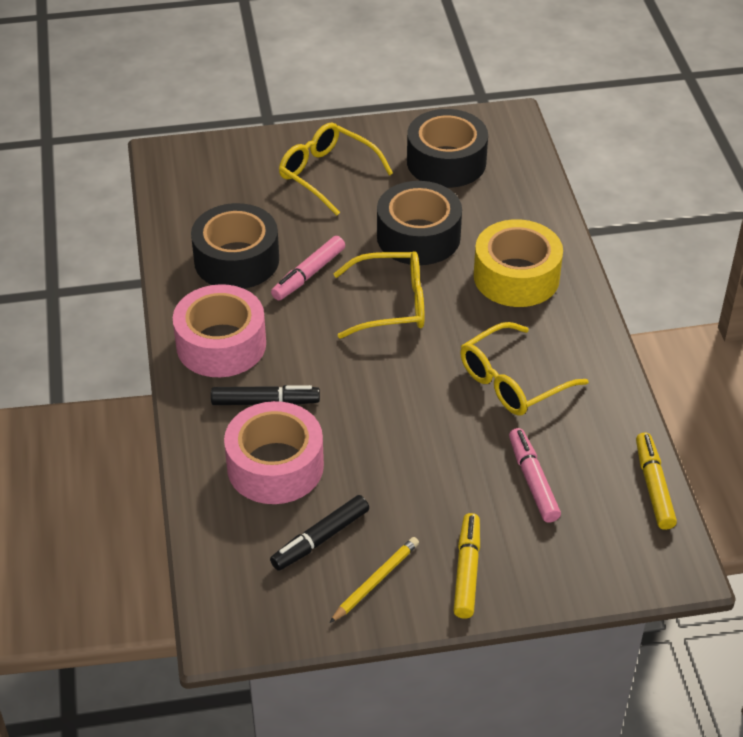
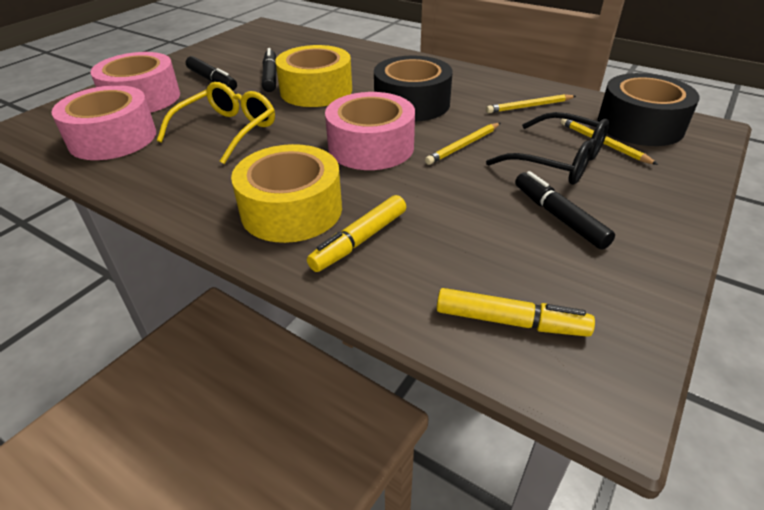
black glasses: none = 0 -> [486,112,609,185] = 1
black marker: [211,385,320,405] [270,495,369,571] = 2 -> [186,56,237,91] [262,48,276,92] [515,171,615,249] = 3
black tape: [191,203,279,289] [377,181,462,265] [407,109,488,188] = 3 -> [374,56,453,121] [597,73,700,146] = 2
pink marker: [271,236,345,300] [509,428,561,523] = 2 -> none = 0
pink tape: [173,284,266,377] [224,401,324,504] = 2 -> [52,85,156,160] [90,52,180,113] [325,92,415,170] = 3
yellow glasses: [279,122,393,216] [333,251,425,339] [460,322,589,416] = 3 -> [157,82,275,164] = 1
yellow pencil: [329,537,419,623] = 1 -> [425,123,500,165] [486,94,576,113] [560,119,658,165] = 3
yellow tape: [474,219,563,307] = 1 -> [231,144,342,243] [275,45,352,107] = 2

